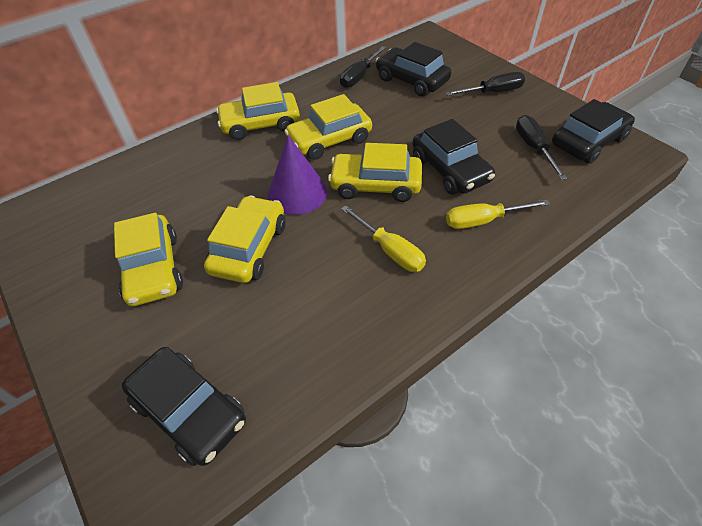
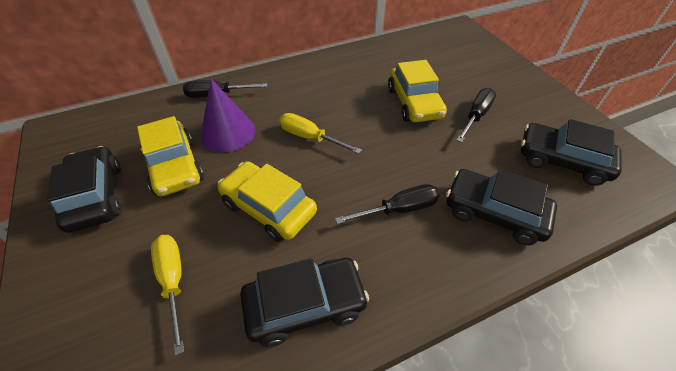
yellow car: [114,213,183,306] [204,196,286,283] [216,82,300,140] [284,94,372,160] [328,143,422,202] = 5 -> [137,116,204,196] [218,161,317,242] [388,60,447,122] = 3

